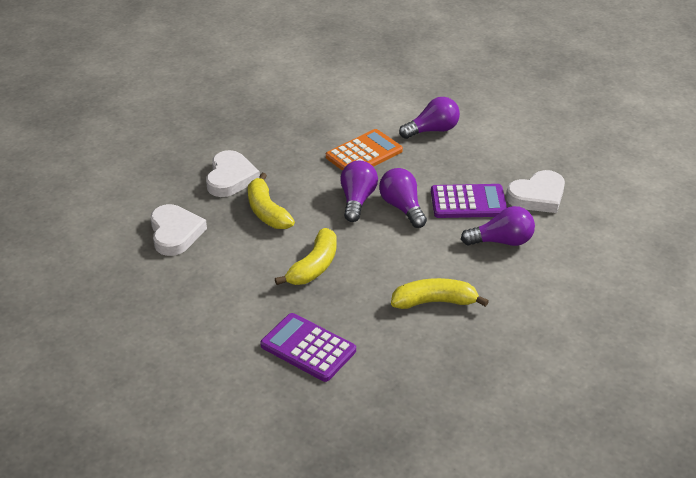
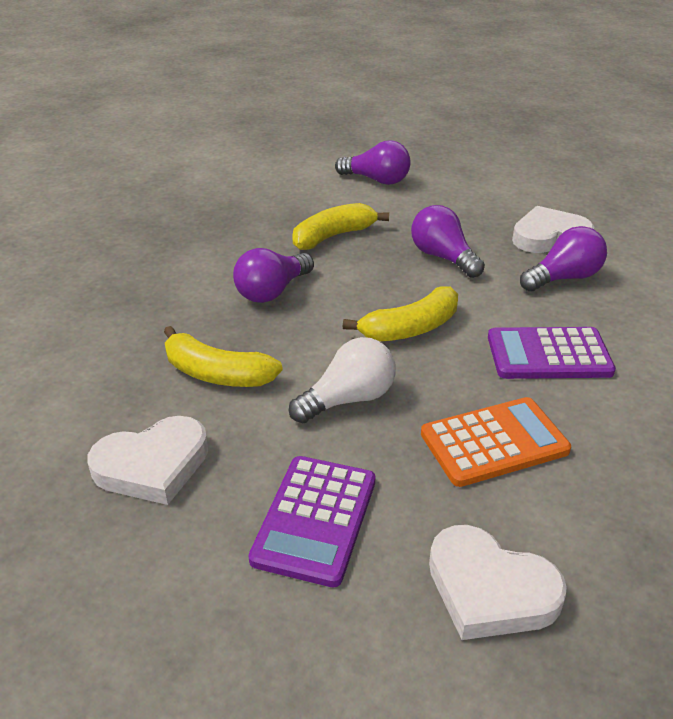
white light bulb: none = 0 -> [289,337,396,423] = 1

